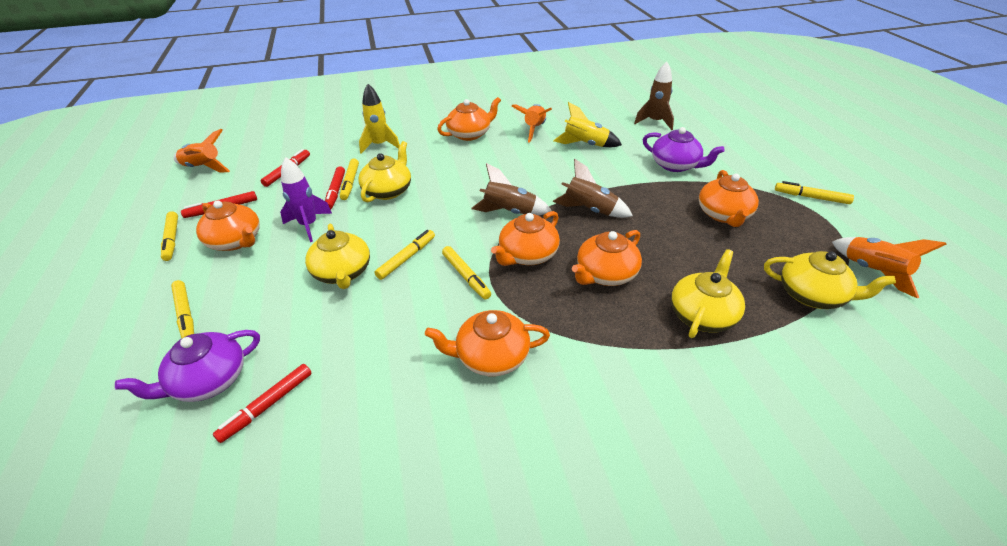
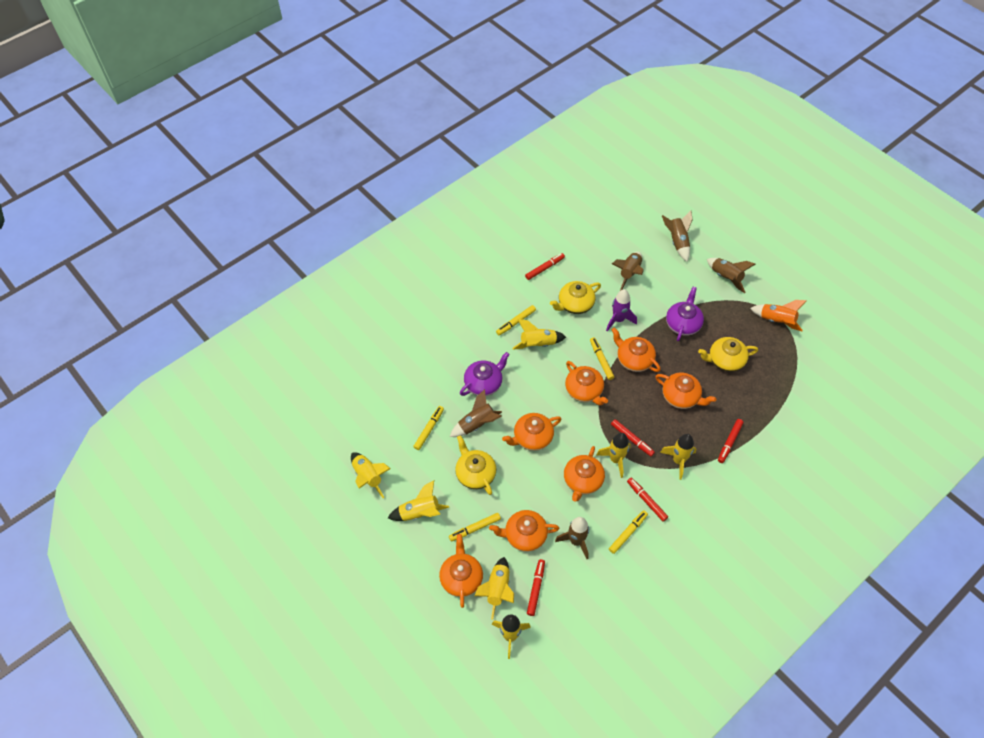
brown rocket: [471,163,551,215] [553,158,633,218] [634,62,674,130] = 3 -> [450,389,502,437] [555,517,589,559] [612,252,644,291] [662,210,693,262] [707,258,755,293] = 5
orange rocket: [174,129,230,172] [512,104,552,142] [832,237,946,299] = 3 -> [750,300,807,331] = 1
orange teapot: [196,200,260,251] [425,310,550,376] [437,97,501,141] [491,211,560,266] [572,230,642,286] [699,170,759,227] = 6 -> [439,534,483,608] [489,510,560,552] [502,413,562,451] [564,446,605,502] [565,361,608,406] [611,327,661,372] [655,373,716,409] = 7
red marker: [181,191,257,218] [213,364,312,443] [261,149,310,187] [325,166,345,210] = 4 -> [525,253,565,280] [527,559,545,616] [611,419,655,456] [627,478,668,522] [718,419,743,463] = 5
yellow marker: [161,211,178,261] [171,280,194,338] [340,158,359,200] [374,230,435,280] [442,246,491,299] [775,181,854,204] = 6 -> [413,406,444,450] [449,513,501,542] [496,305,536,335] [590,337,614,380] [609,510,648,554] = 5
yellow rocket: [359,84,400,154] [553,102,622,147] = 2 -> [351,452,391,498] [388,481,449,521] [474,557,514,620] [492,615,531,659] [512,319,566,350] [596,433,631,478] [660,434,696,480] = 7
yellow teapot: [305,224,370,289] [358,141,411,202] [671,249,745,338] [764,251,896,309] = 4 -> [455,435,496,495] [550,281,601,314] [698,337,758,372] = 3

